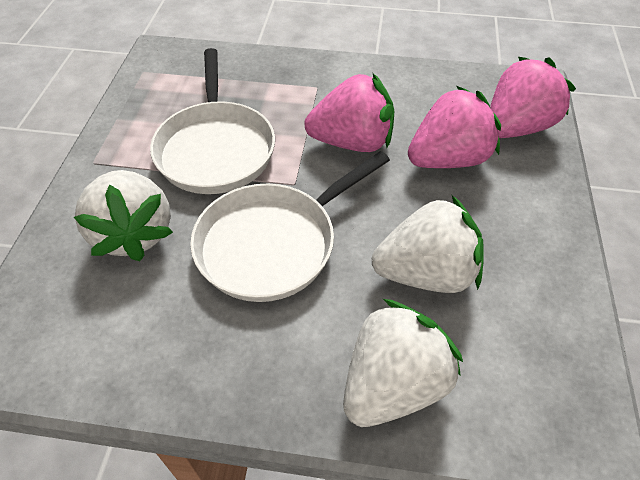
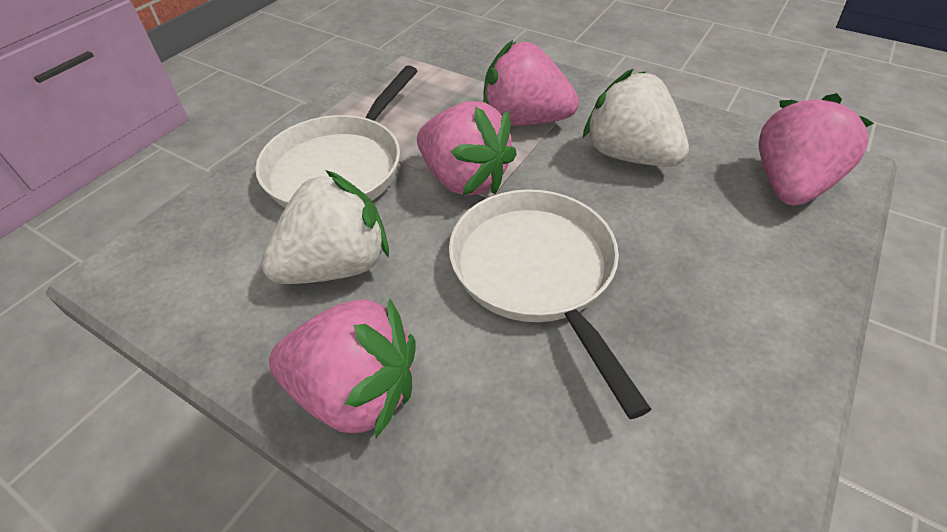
pink strawberry: [304,73,394,152] [408,86,501,168] [490,57,576,138] = 3 -> [269,299,416,438] [417,101,517,196] [483,40,579,126] [759,93,874,206] = 4
white strawberry: [74,170,173,261] [343,299,463,427] [372,195,484,293] = 3 -> [261,170,389,284] [583,69,689,167] = 2

